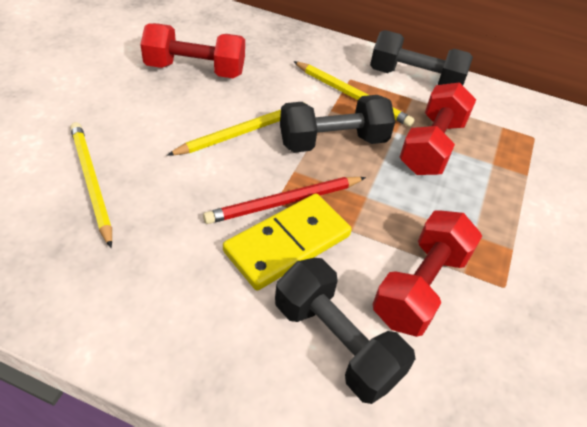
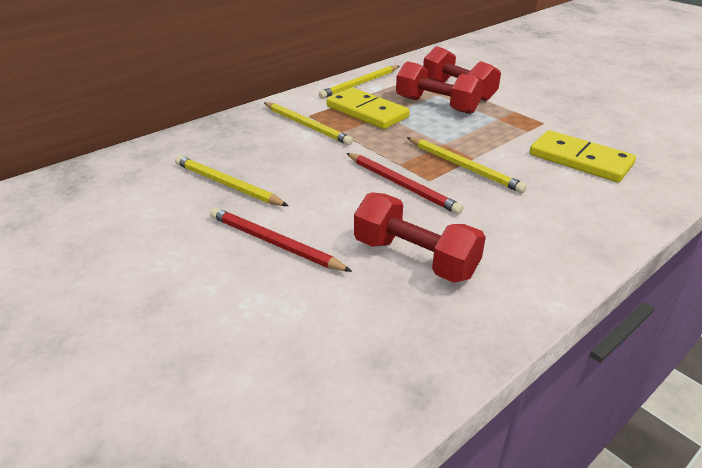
black dumbbell: [275,258,416,404] [280,95,395,153] [370,30,473,85] = 3 -> none = 0
red pencil: [203,177,366,224] = 1 -> [210,208,352,272] [346,153,463,214] = 2
yellow domino: [223,194,352,290] = 1 -> [327,88,410,129] [529,130,636,182] = 2
yellow pencil: [70,122,112,248] [167,102,306,156] [293,61,415,127] = 3 -> [175,156,288,206] [264,102,353,145] [319,66,399,99] [407,137,527,193] = 4

